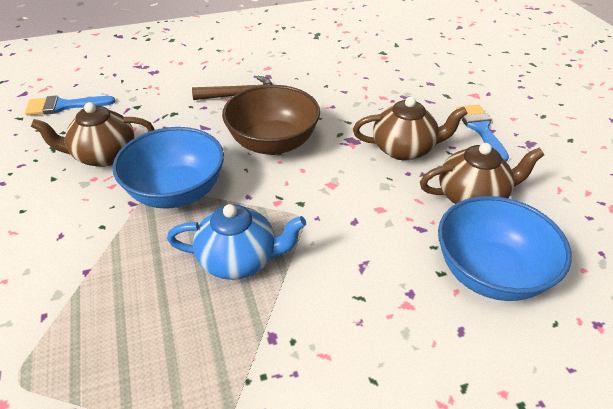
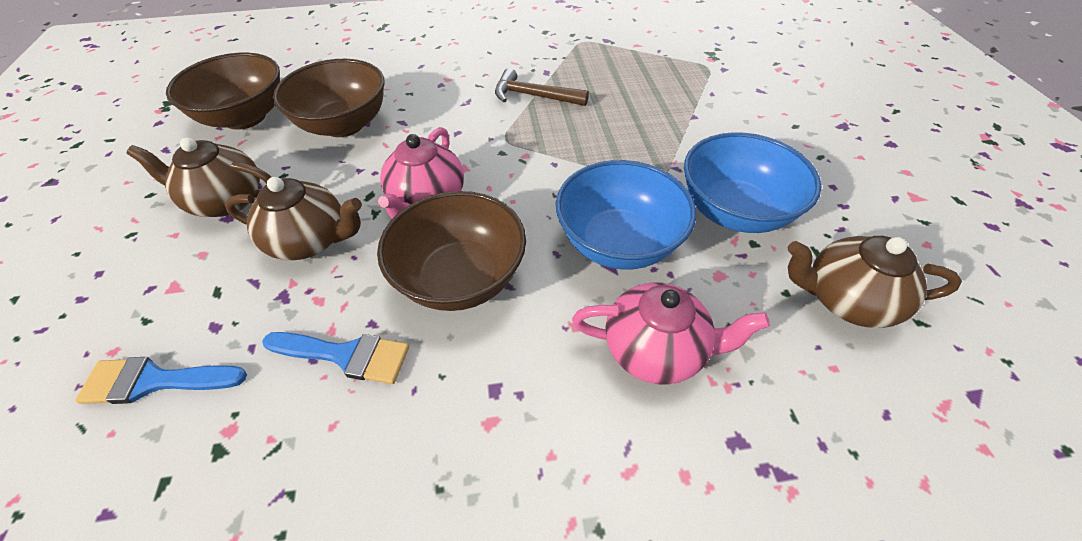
blue teapot: [167,204,306,280] = 1 -> none = 0
brown bowl: [222,85,320,155] = 1 -> [166,53,280,130] [273,59,385,137] [377,191,526,311] = 3
pink teapot: none = 0 -> [378,127,464,219] [572,282,770,385] = 2

